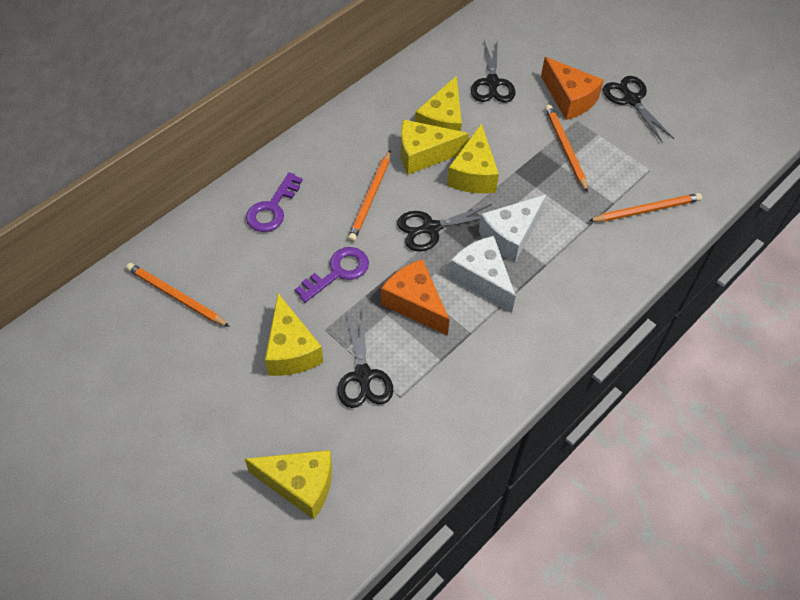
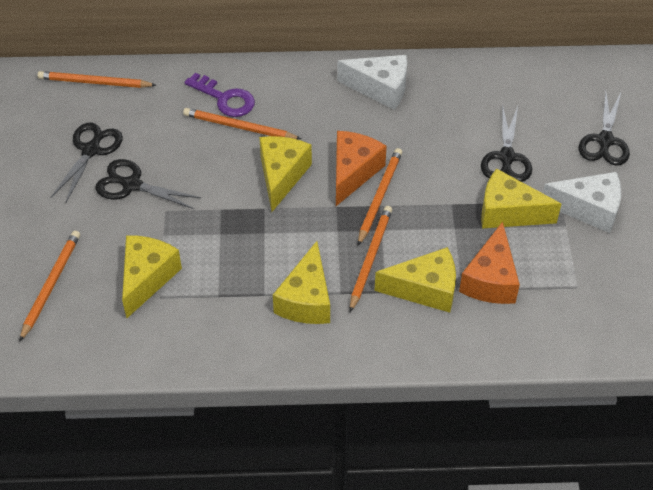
orange pencil: [126,263,230,327] [348,150,391,242] [545,105,588,192] [589,193,702,222] = 4 -> [19,231,80,342] [37,71,156,88] [183,108,301,139] [350,206,392,312] [358,148,402,246] = 5
purple key: [246,172,303,232] [295,247,369,303] = 2 -> [184,73,255,117] = 1

